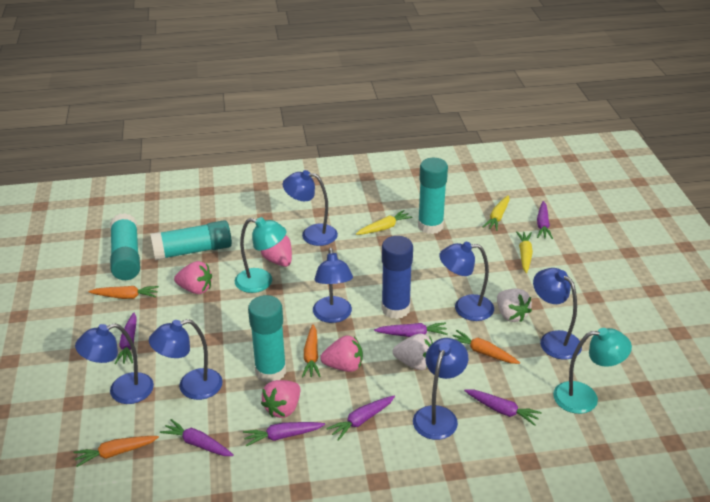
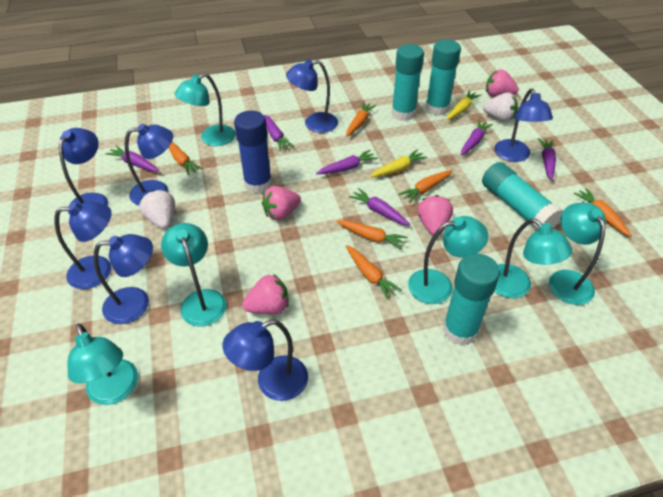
orange carrot: [73,436,159,467] [89,286,159,299] [302,324,321,378] [452,330,520,364] = 4 -> [168,142,202,175] [336,220,408,250] [346,102,376,137] [346,245,402,300] [398,170,453,203] [573,188,632,237] = 6
purple carrot: [114,312,137,364] [160,419,234,456] [243,422,325,447] [326,396,395,441] [374,322,448,337] [464,389,542,426] [537,201,553,239] = 7 -> [105,146,159,172] [264,115,294,151] [316,150,378,174] [349,188,410,226] [461,120,493,155] [538,138,556,180] = 6
turquoise lamp: [235,217,286,293] [553,328,632,414] = 2 -> [67,323,138,405] [161,223,227,327] [175,73,236,146] [408,216,488,304] [494,218,572,298] [549,203,606,305] = 6
yellow carrot: [356,210,413,235] [483,195,510,231] [516,231,533,273] = 3 -> [370,149,427,177] [447,90,481,120] = 2

